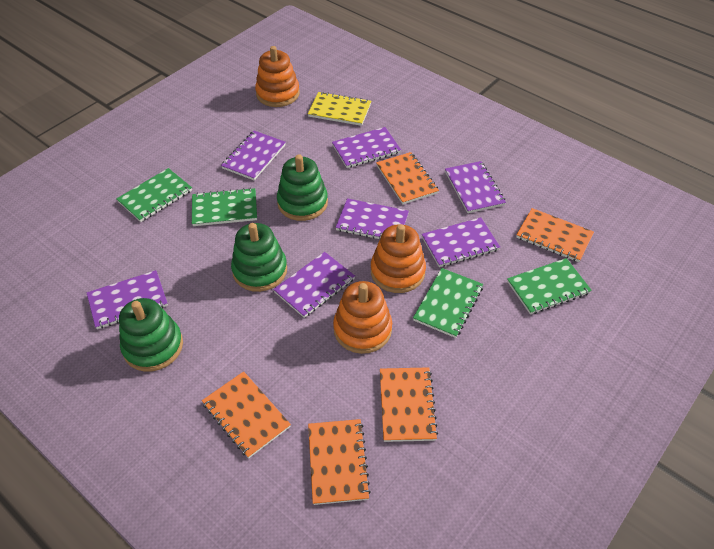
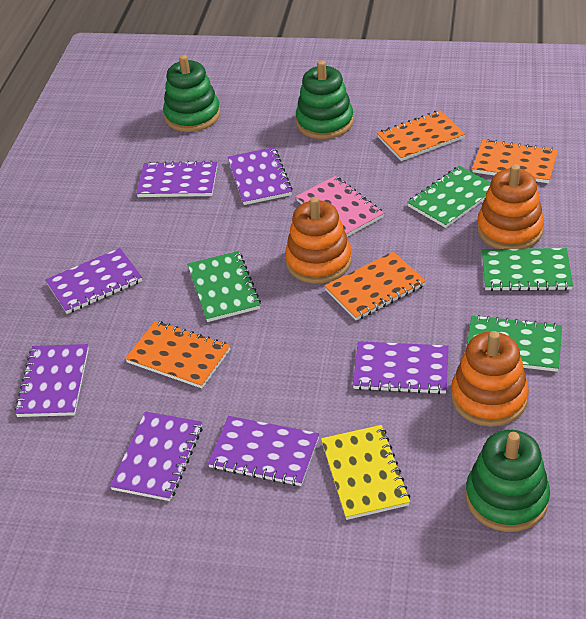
orange notebook: [202,371,291,458] [308,419,371,505] [376,152,439,204] [380,367,438,442] [516,208,594,262] = 5 -> [125,321,231,388] [325,251,426,320] [377,110,465,161] [472,139,558,183] = 4
pink notebook: none = 0 -> [296,176,384,237] = 1

